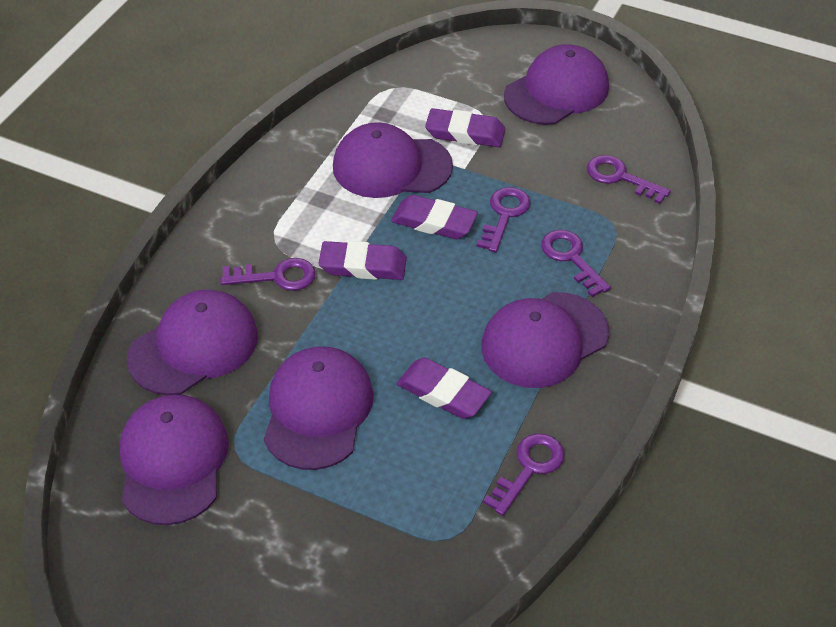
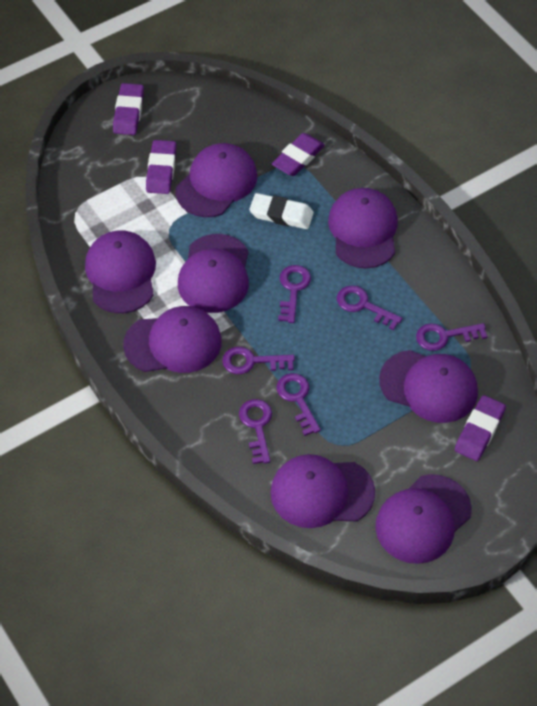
purple cap: [119,394,229,525] [127,290,258,395] [264,347,374,470] [333,122,453,198] [481,292,609,388] [504,44,609,125] = 6 -> [85,231,156,313] [123,306,222,373] [176,143,257,217] [178,234,249,313] [270,454,375,528] [328,188,398,269] [375,474,472,564] [379,350,478,423] = 8
purple key: [220,258,316,291] [477,187,531,252] [483,433,565,516] [541,230,611,297] [587,155,671,204] = 5 -> [222,347,295,374] [239,399,272,464] [276,373,321,436] [278,265,311,323] [337,285,403,330] [416,323,487,351] = 6
white eraser: none = 0 -> [249,193,314,229] = 1

